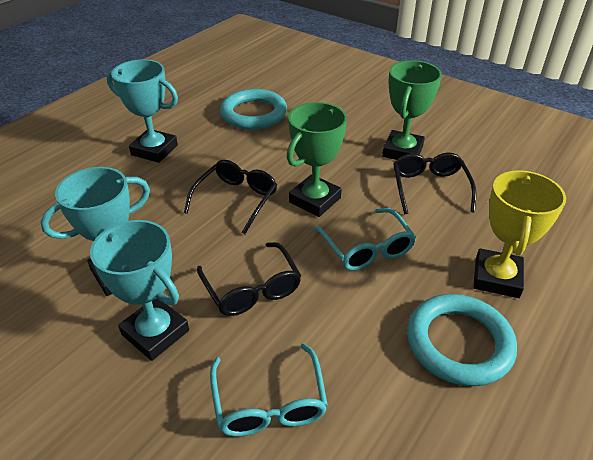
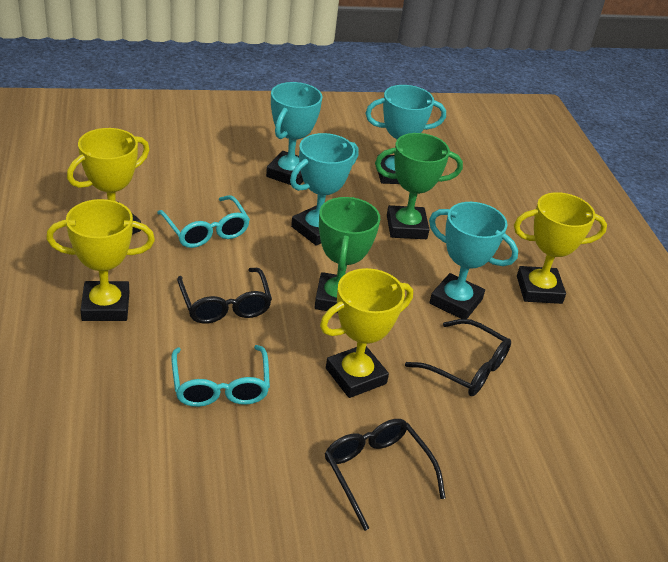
turquoise ring: [220,89,287,130] [407,294,517,386] = 2 -> none = 0
turquoise trophy: [41,167,150,296] [90,220,189,361] [107,59,178,163] = 3 -> [266,82,322,185] [290,133,359,246] [366,85,446,184] [429,202,518,319] = 4
yellow trophy: [473,170,566,298] = 1 -> [46,199,155,321] [67,128,149,235] [320,268,413,398] [514,192,607,304] = 4

